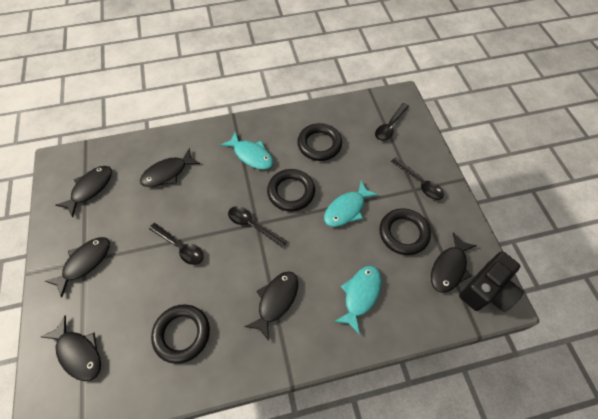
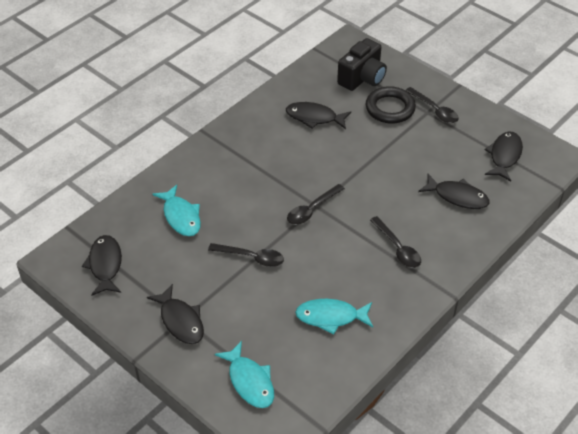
black fish: [41,315,101,381] [45,237,110,298] [56,166,112,217] [140,148,200,187] [244,271,298,341] [431,232,477,293] = 6 -> [82,235,122,296] [147,284,204,344] [286,102,351,129] [418,174,490,209] [485,132,523,181] = 5
black ring: [151,305,210,364] [267,169,315,211] [297,123,342,161] [379,208,431,255] = 4 -> [366,86,416,124] = 1

